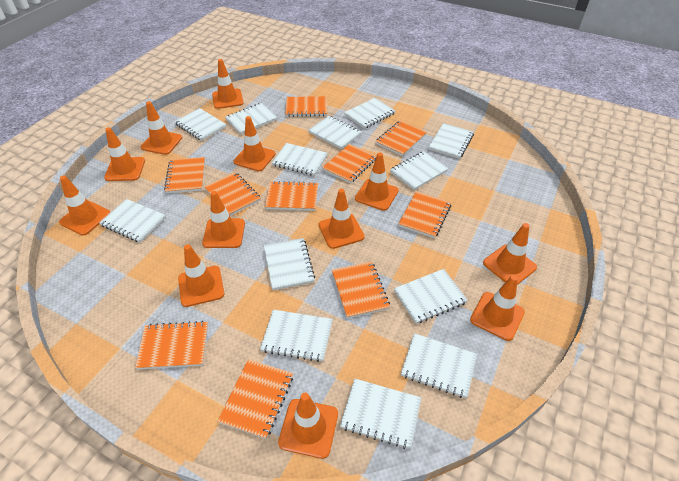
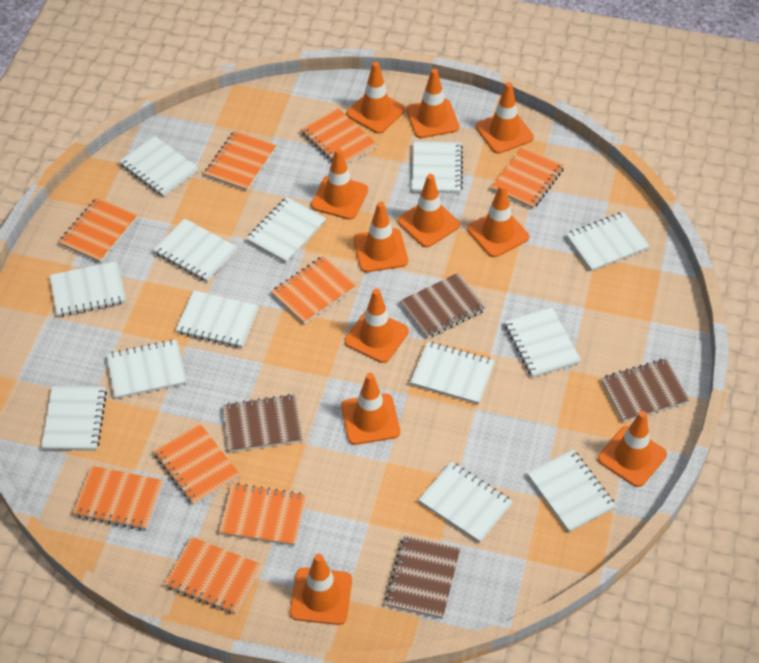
brown notebook: none = 0 -> [223,394,303,453] [385,536,460,619] [400,273,486,338] [601,359,690,422] = 4
orange notebook: [135,321,208,370] [164,157,205,193] [204,172,261,216] [218,359,293,439] [265,181,318,211] [285,96,327,117] [322,144,376,183] [332,261,390,319] [375,121,427,156] [398,191,451,238] = 10 -> [59,197,138,263] [73,466,163,530] [153,424,240,505] [164,537,261,614] [204,130,277,191] [219,483,306,546] [271,256,357,324] [301,108,377,165] [491,146,565,209] = 9
orange traffic cone: [59,176,110,236] [104,127,145,181] [141,101,182,155] [178,244,224,307] [202,191,245,248] [212,59,244,109] [234,116,275,171] [278,393,338,459] [319,189,365,249] [355,152,399,211] [470,275,525,341] [483,223,537,285] = 12 -> [290,554,352,625] [311,148,368,220] [341,373,400,445] [344,289,409,363] [347,62,405,134] [353,202,408,272] [398,174,460,247] [406,69,459,138] [467,184,529,257] [476,82,534,154] [598,411,667,487] = 11

